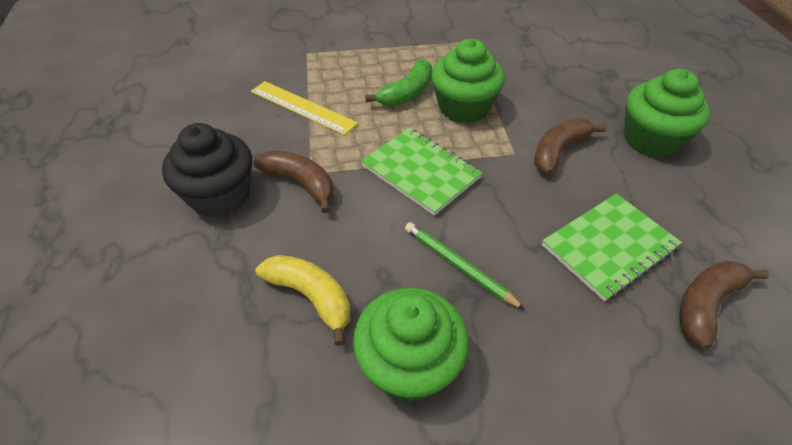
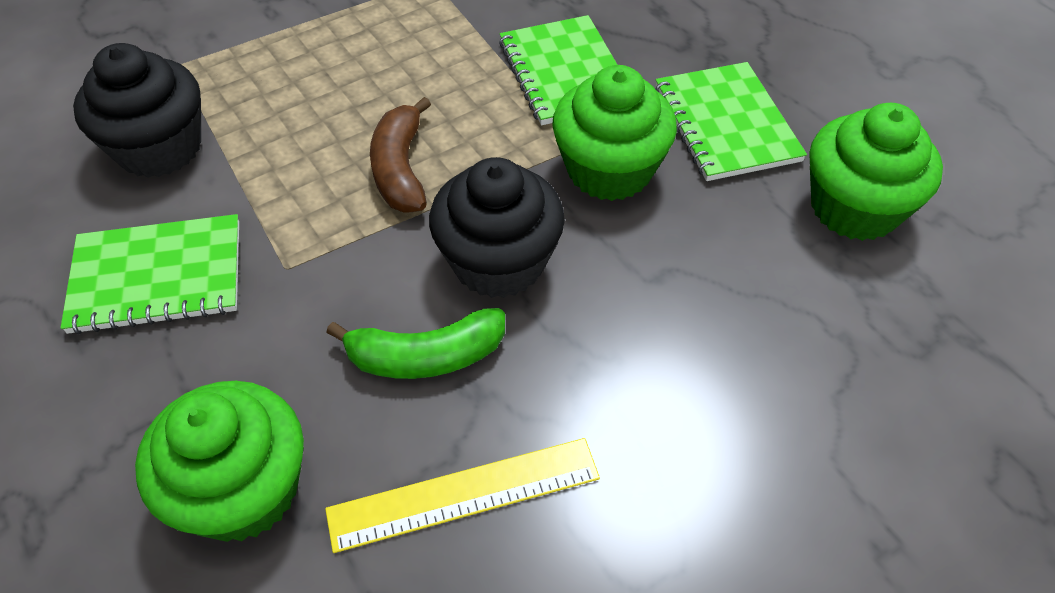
black cupcake: [162,123,253,218] = 1 -> [73,43,201,178] [429,157,565,298] = 2
brown banana: [254,150,334,213] [534,118,606,175] [679,261,769,349] = 3 -> [370,97,431,213] = 1
green notebook: [361,128,482,216] [542,194,682,302] = 2 -> [60,214,239,335] [499,15,617,125] [655,62,807,181] = 3
green pencil: [405,222,525,310] = 1 -> none = 0
yellow banana: [255,255,350,346] = 1 -> none = 0

